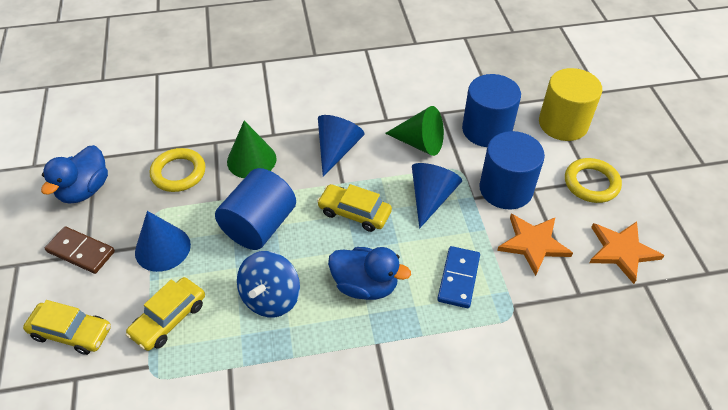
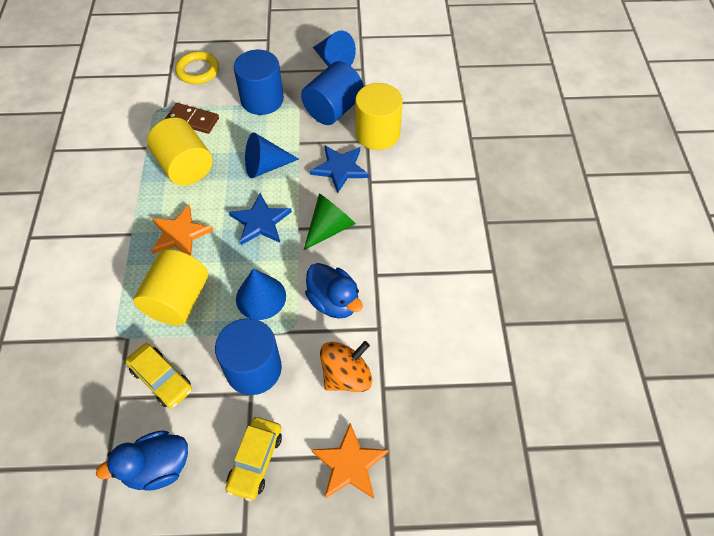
blue domino: [437,246,480,308] = 1 -> none = 0
blue spinning top: [237,251,300,317] = 1 -> none = 0
blue star: none = 0 -> [229,193,292,245] [310,145,369,193] = 2
green cone: [227,121,277,178] [385,106,444,156] = 2 -> [304,193,356,250] = 1
orange spinning top: none = 0 -> [320,341,372,392] = 1
yellow car: [23,300,111,355] [126,277,205,351] [317,184,392,232] = 3 -> [125,343,192,409] [225,417,282,501] = 2
yellow cylinder: [539,68,602,141] = 1 -> [133,249,208,326] [147,117,213,185] [355,83,403,150] = 3
yellow ring: [150,148,206,192] [565,158,622,203] = 2 -> [175,51,219,84] = 1

